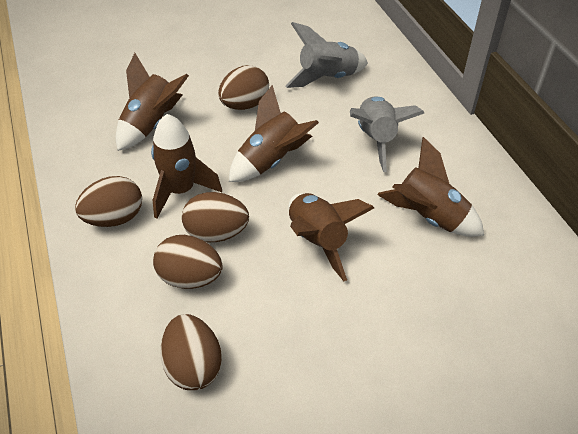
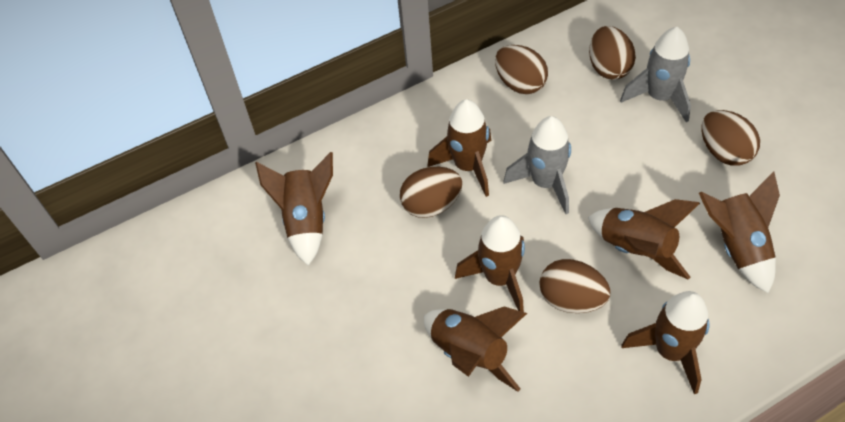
brown rocket: [116,53,189,151] [151,114,222,218] [229,85,319,182] [288,193,374,281] [377,137,484,237] = 5 -> [255,152,333,266] [424,307,527,392] [427,99,491,197] [455,215,525,312] [588,199,700,280] [622,291,710,394] [699,171,780,293] = 7

